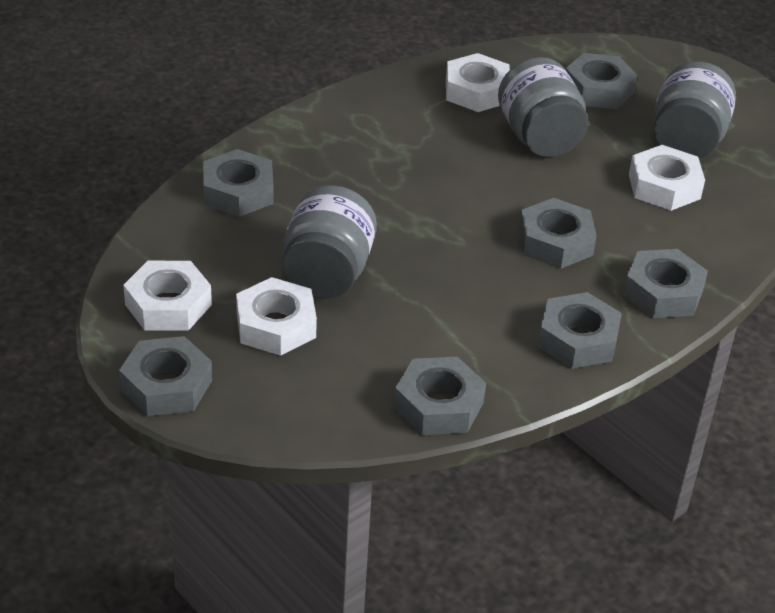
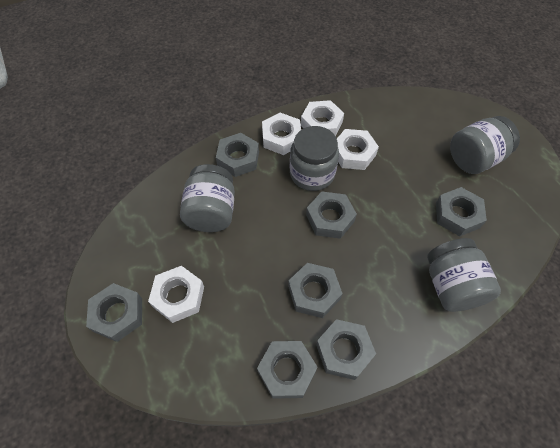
grey jar: [282,185,377,299] [498,57,589,157] [653,61,736,159] = 3 -> [180,164,235,232] [290,126,339,191] [427,238,501,312] [450,116,520,174] = 4

